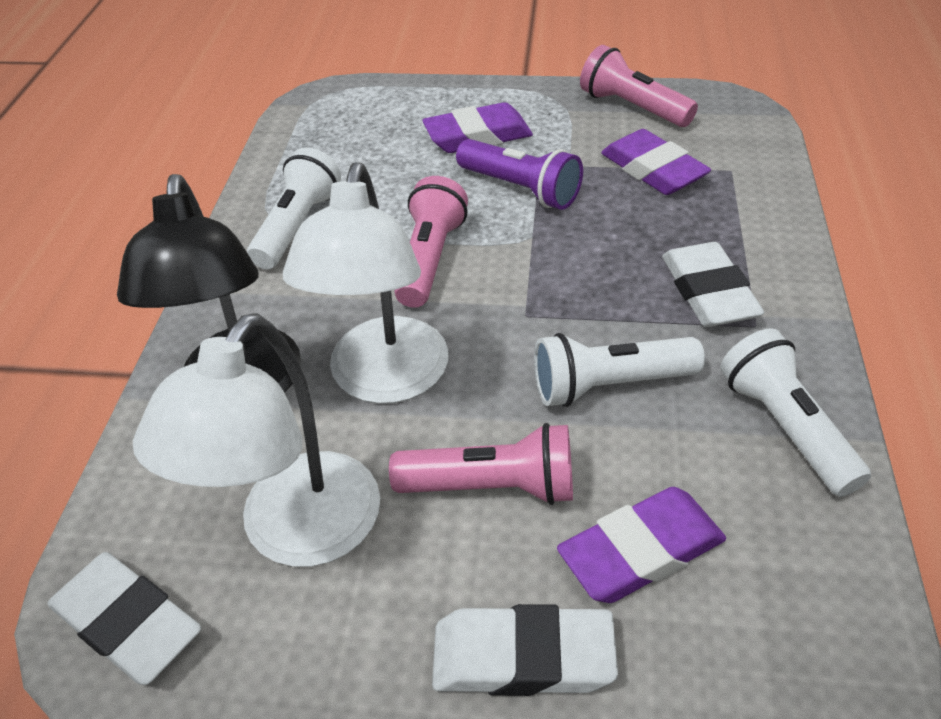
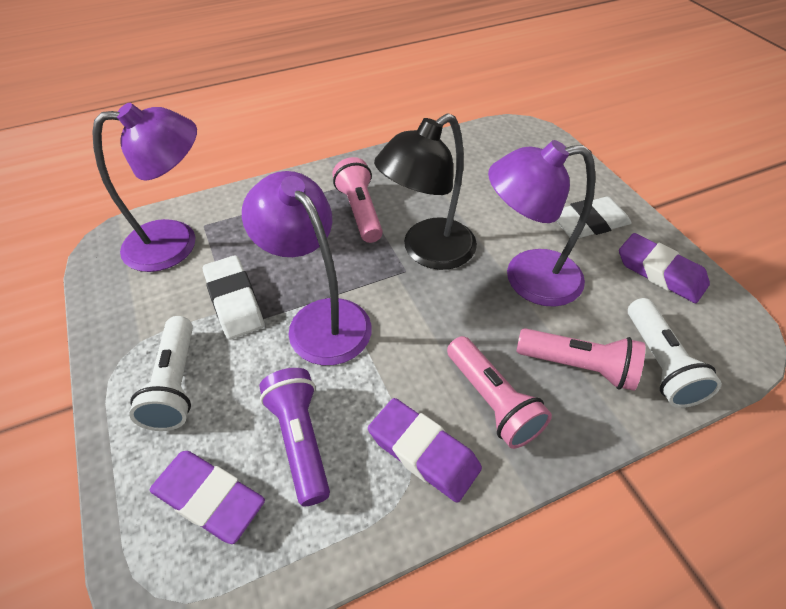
purple lamp: none = 0 -> [92,103,197,272] [242,171,372,365] [488,140,595,307] = 3
white eraser: [48,552,201,685] [432,604,618,696] [662,242,764,327] = 3 -> [203,255,264,339] [556,196,631,238] = 2
white flashlight: [247,147,341,269] [534,333,705,407] [720,328,871,497] = 3 -> [129,316,193,431] [628,298,722,408] = 2
white lamp: [133,313,380,567] [283,162,448,404] = 2 -> none = 0

